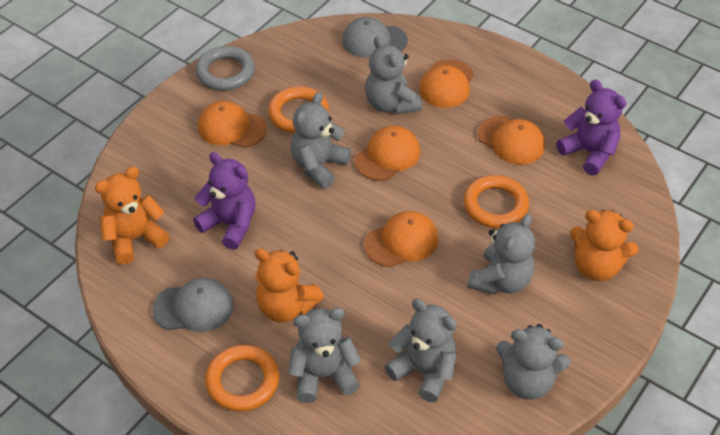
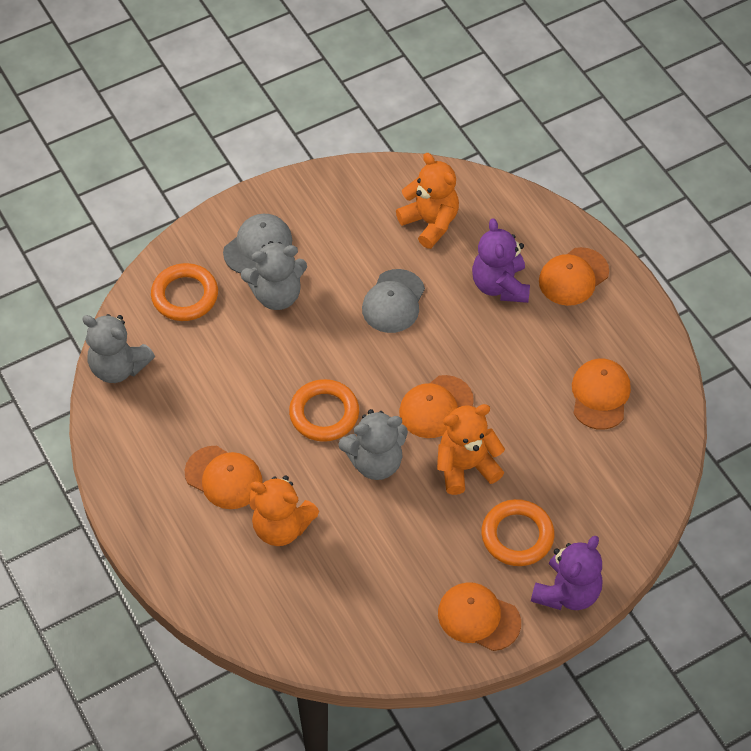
grey ring: [196,46,255,91] = 1 -> none = 0
grey teddy bear: [288,308,361,403] [291,92,351,189] [365,36,422,114] [385,299,457,402] [467,214,535,295] [496,324,571,400] = 6 -> [82,314,155,383] [241,241,307,310] [338,409,408,480] = 3

